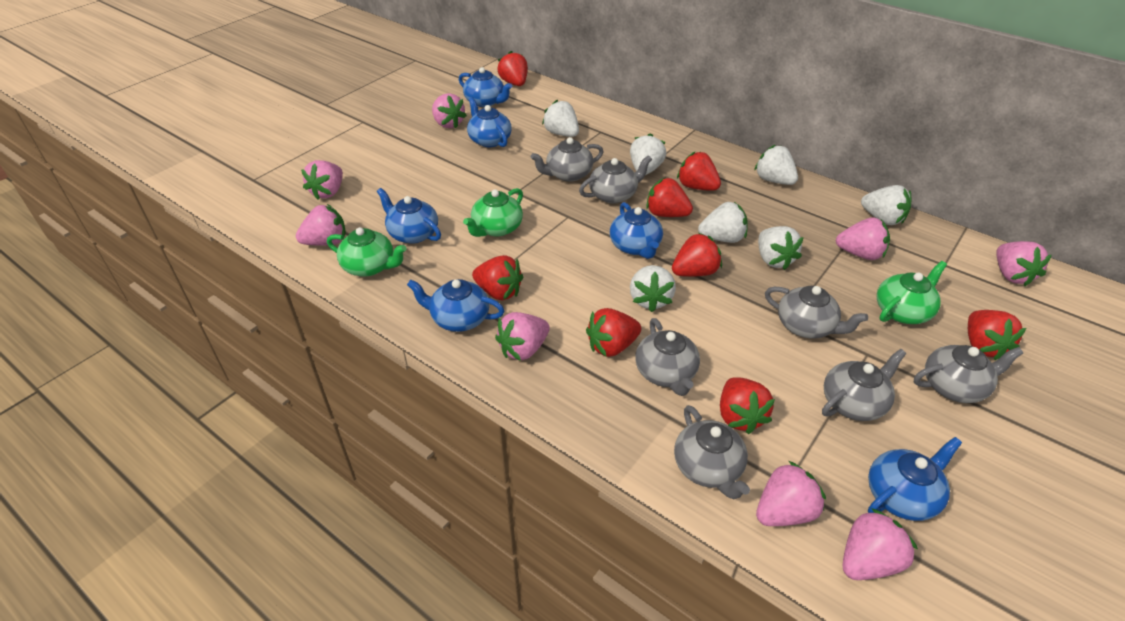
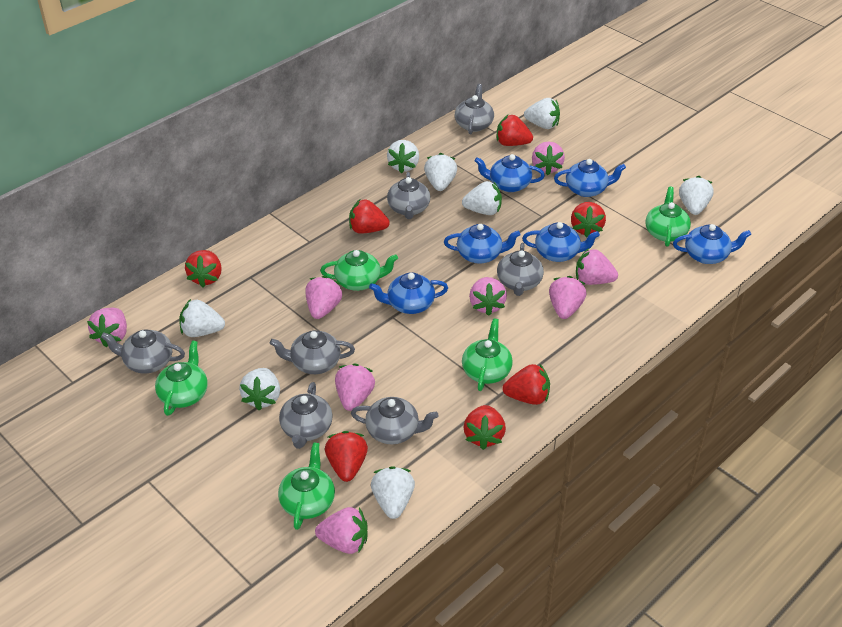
green teapot: [327,227,406,276] [463,188,523,237] [877,261,947,324] = 3 -> [155,341,208,416] [278,442,335,530] [320,250,398,291] [462,318,513,391] [645,187,691,247] = 5
red strawberry: [472,255,523,300] [498,51,528,86] [586,308,641,357] [646,177,693,217] [672,233,722,277] [677,151,721,191] [720,377,775,434] [968,310,1026,360] = 8 -> [185,250,222,287] [325,431,368,482] [349,199,390,234] [464,405,506,450] [497,114,533,146] [502,364,550,405] [571,202,606,238] = 7
white strawberry: [542,100,579,137] [630,133,666,175] [630,265,676,312] [698,202,748,243] [754,145,798,185] [758,226,804,270] [861,185,912,225] = 7 -> [179,299,225,337] [239,368,280,411] [371,466,415,519] [387,140,419,174] [424,153,457,191] [462,181,502,215] [524,98,560,129] [679,176,714,215] = 8

